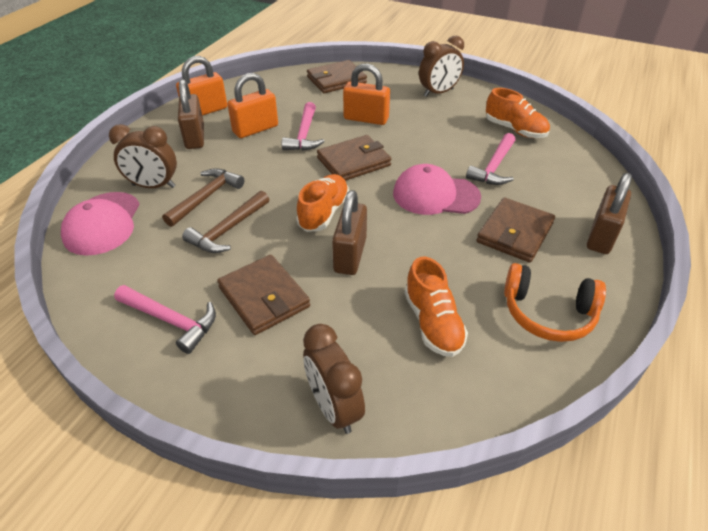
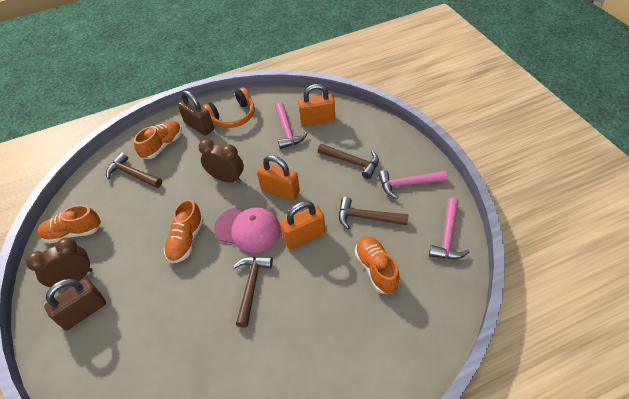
brown clock: [109,124,177,188] [303,324,365,434] [419,35,464,97] = 3 -> [26,238,93,287] [199,139,244,183] = 2
brown hammer: [162,168,244,227] [182,191,269,253] = 2 -> [106,152,162,188] [233,257,273,328] [318,144,379,179] [339,197,409,229] = 4
brown padlock: [178,79,204,149] [332,190,367,275] [587,173,632,254] = 3 -> [44,279,106,330] [178,90,214,136] = 2
brown wallet: [217,255,310,335] [307,60,367,93] [317,135,391,181] [476,198,555,263] = 4 -> none = 0
orange shoe: [296,174,349,232] [405,257,468,357] [486,88,550,138] = 3 -> [37,205,101,243] [134,121,182,159] [164,199,204,263] [355,236,399,294] = 4
pink cap: [61,192,140,256] [393,164,481,215] = 2 -> [214,207,281,253] = 1

